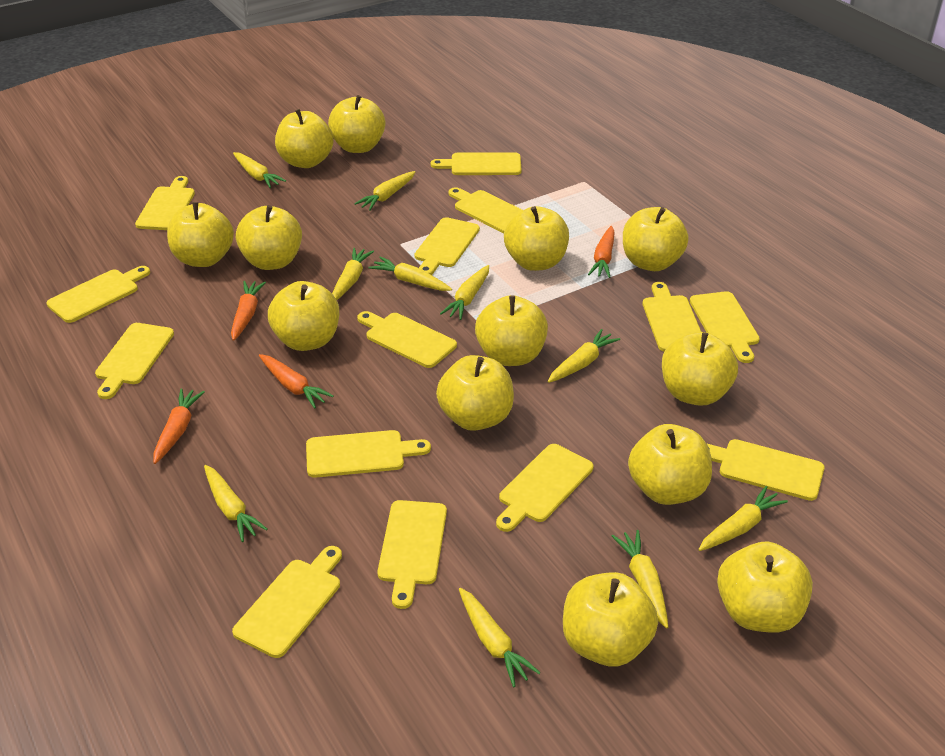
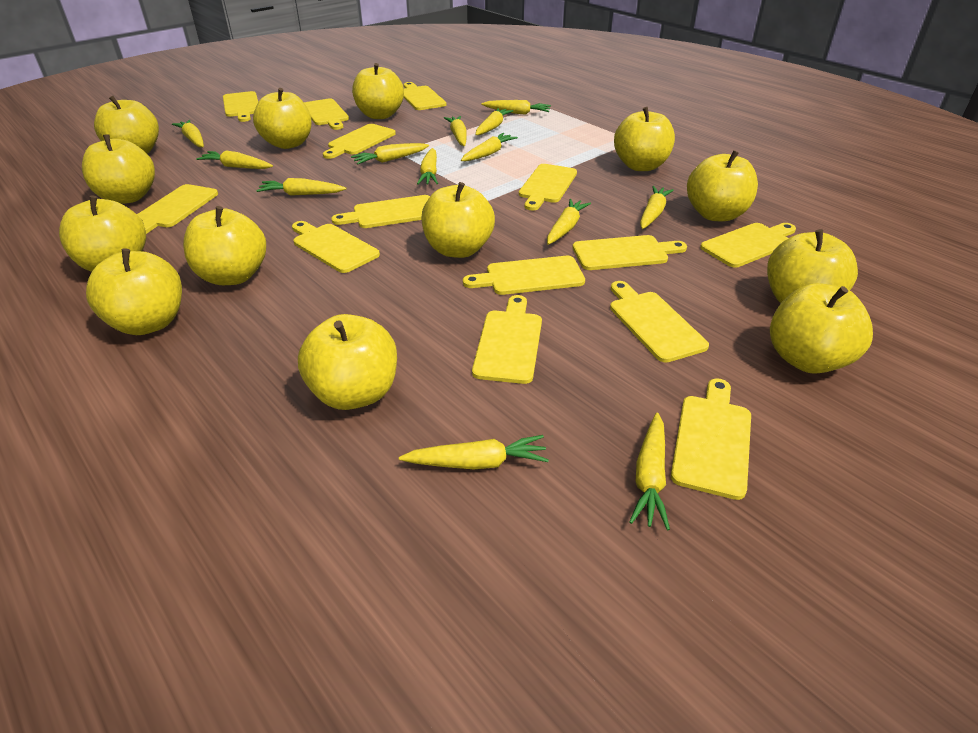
orange carrot: [153,389,205,464] [231,281,266,341] [259,354,334,409] [588,226,615,278] = 4 -> none = 0
yellow carrot: [204,465,268,542] [233,152,286,188] [332,248,374,300] [354,171,415,211] [368,257,452,291] [440,265,489,320] [459,588,540,687] [548,329,620,383] [612,530,668,629] [698,486,788,551] = 10 -> [172,120,204,147] [196,150,273,169] [256,178,346,196] [351,143,429,165] [399,435,549,469] [417,148,438,185] [444,116,467,146] [461,133,518,161] [475,108,513,135] [481,100,551,115] [547,199,591,245] [629,413,670,531] [640,186,674,229] = 13

